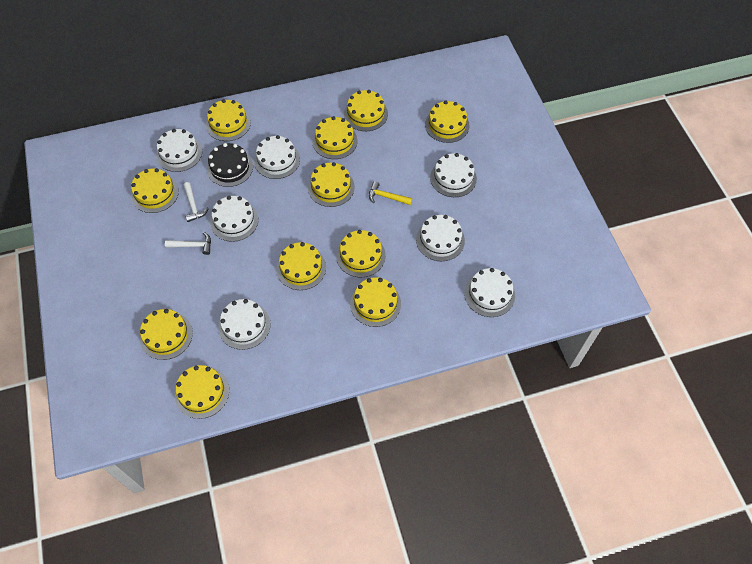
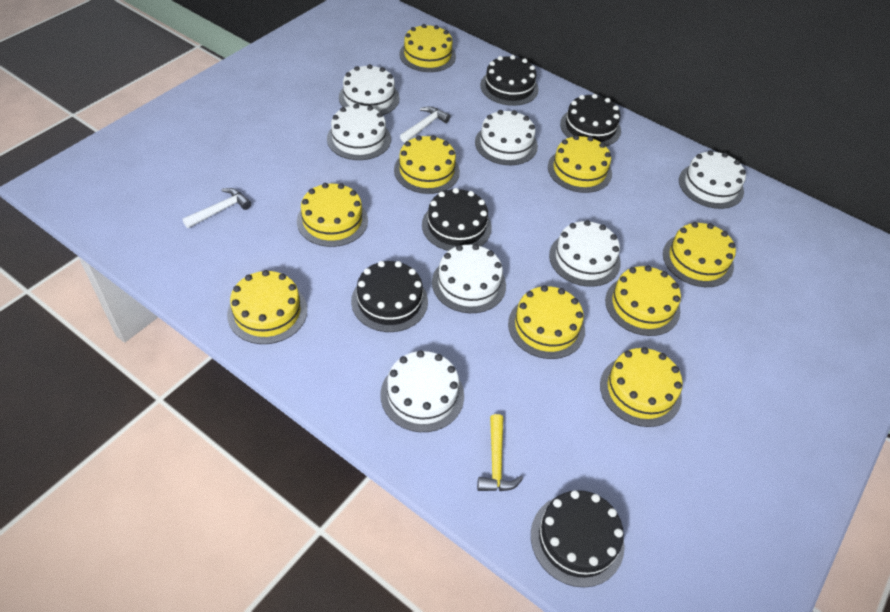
black cake: [207,143,253,187] = 1 -> [351,261,428,332] [422,188,492,251] [480,55,539,106] [531,490,625,587] [560,94,621,146] = 5
yellow cake: [131,168,179,213] [140,309,193,360] [175,365,229,419] [206,99,251,141] [276,242,326,290] [308,162,355,207] [312,116,357,159] [336,230,386,277] [344,90,388,131] [350,277,401,327] [425,101,470,143] = 11 -> [227,270,307,344] [297,183,368,247] [394,135,460,194] [399,24,456,72] [508,285,585,359] [548,135,612,193] [600,347,683,427] [605,265,681,336] [663,222,736,287] = 9

